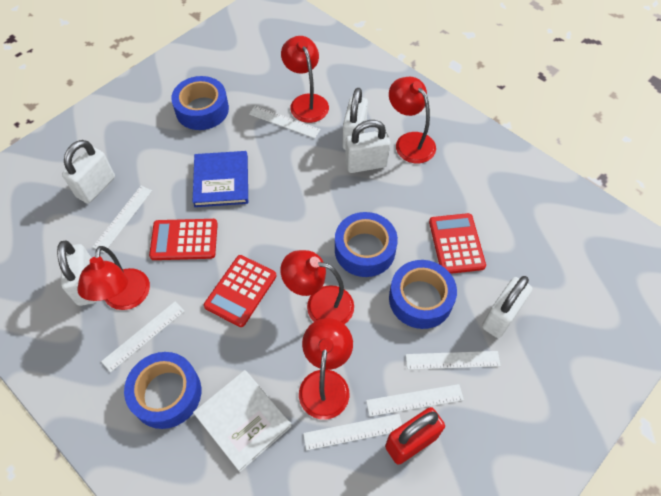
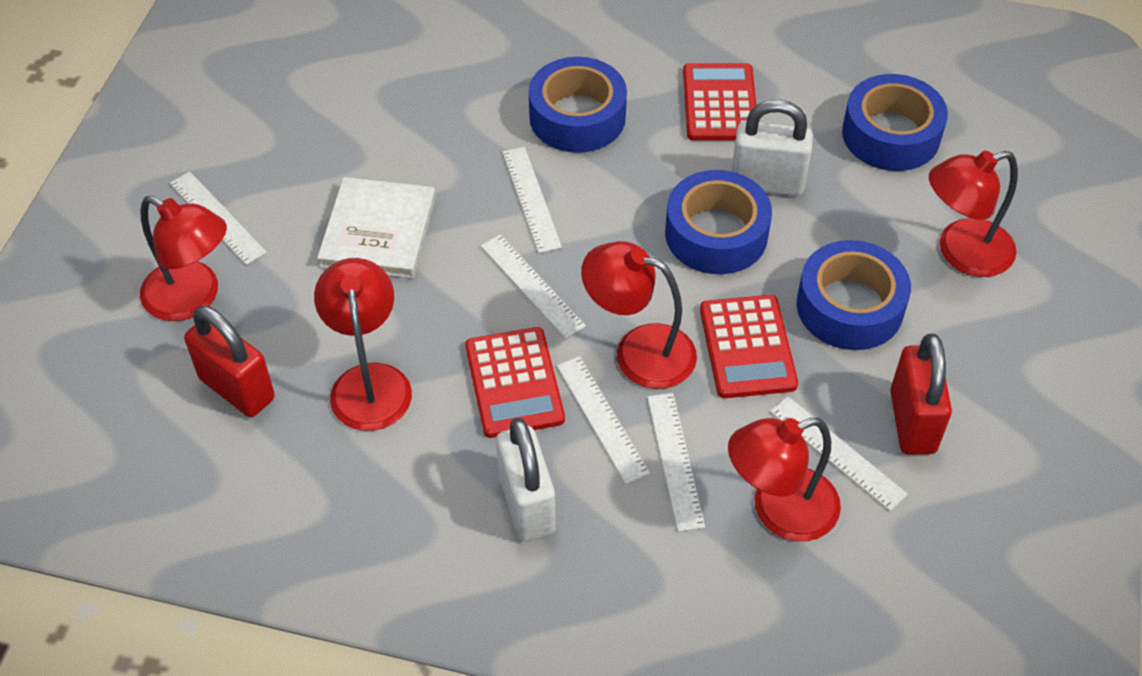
blue book: [193,151,248,207] = 1 -> none = 0
red padlock: [385,407,445,465] = 1 -> [184,306,275,417] [890,334,952,455] = 2
white padlock: [57,240,97,306] [62,140,115,203] [342,88,368,150] [345,120,390,173] [482,276,532,338] = 5 -> [496,418,555,541] [732,100,813,196] = 2

